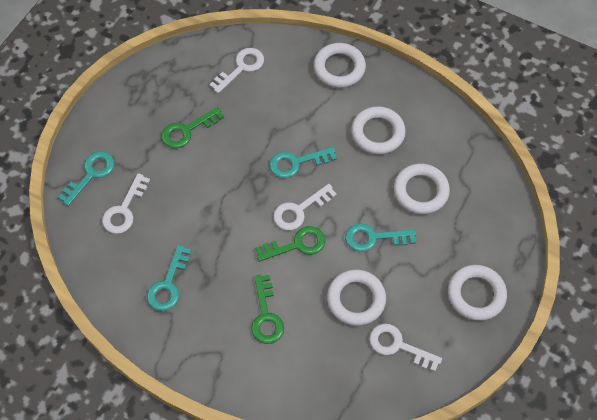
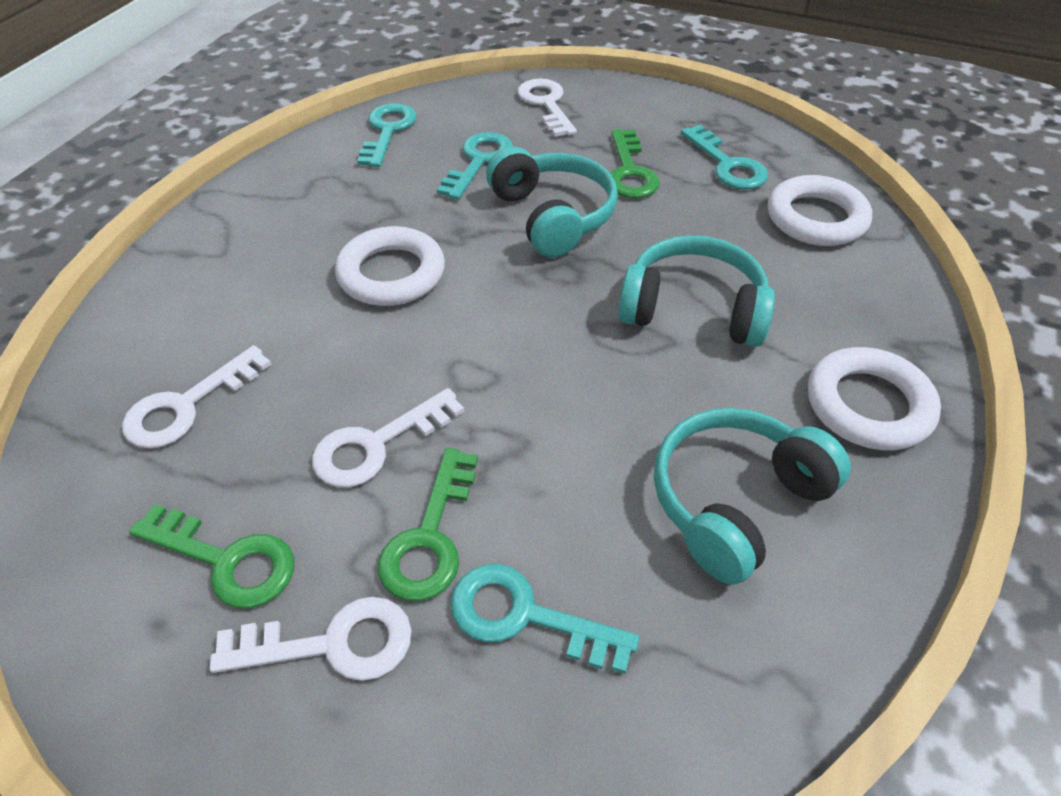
turquoise headphones: none = 0 -> [486,146,618,258] [618,235,775,347] [654,408,851,585] = 3
white ring: [313,43,366,88] [327,270,386,326] [351,106,406,155] [394,164,450,214] [448,265,507,321] = 5 -> [335,226,445,306] [768,175,872,246] [808,347,941,450] = 3

